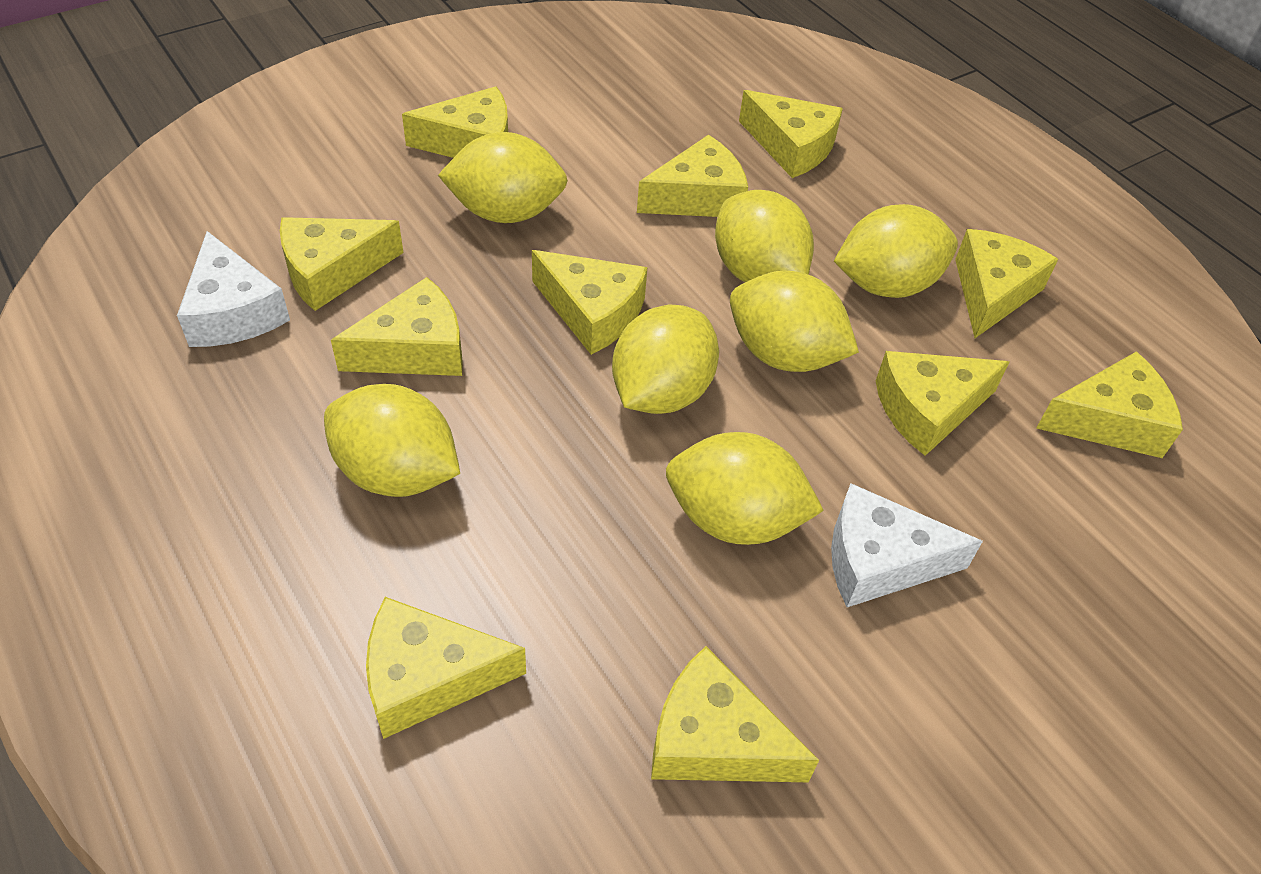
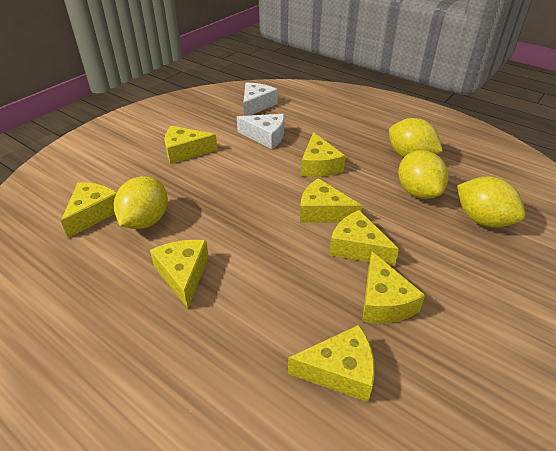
yellow cheese: [280,217,403,311] [331,277,462,376] [366,597,526,739] [402,86,508,158] [532,250,648,355] [637,135,748,217] [651,646,819,782] [739,90,843,178] [876,351,1009,456] [955,229,1058,338] [1036,351,1183,458] = 11 -> [61,182,117,238] [150,240,209,308] [165,126,218,164] [288,325,375,402] [300,178,362,223] [301,132,345,177] [329,210,399,266] [362,252,425,323] = 8
yellow lemon: [324,384,460,497] [438,132,568,223] [612,305,719,414] [666,432,824,545] [715,190,814,282] [730,271,859,372] [834,204,958,298] = 7 -> [114,176,168,229] [389,118,443,158] [398,150,449,199] [457,176,525,228] = 4

